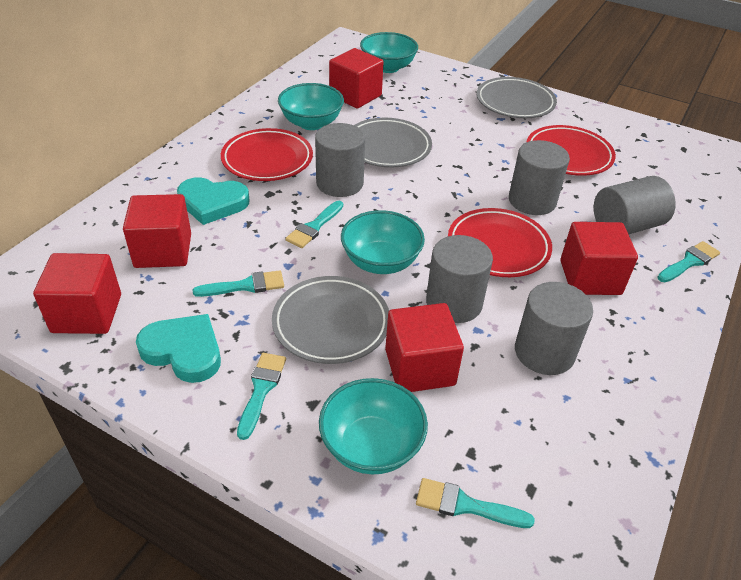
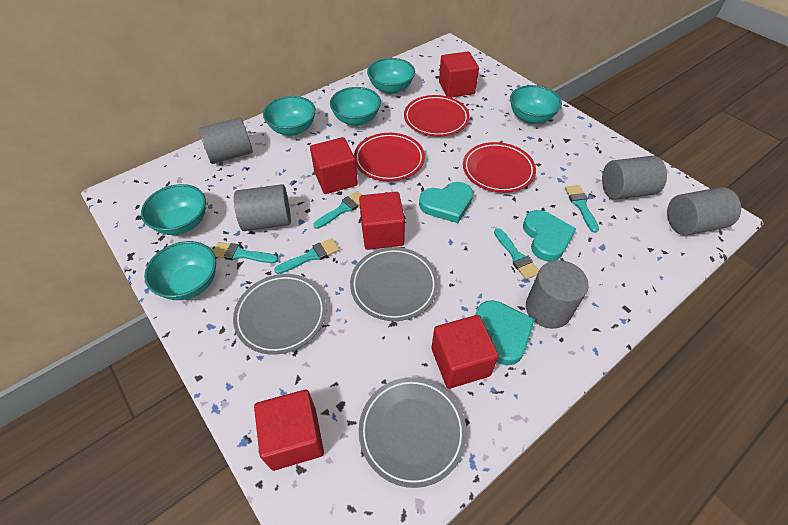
turquoise bowl: [278,83,344,130] [319,378,428,475] [341,210,425,274] [360,32,418,73] = 4 -> [141,184,206,235] [144,241,216,300] [263,96,316,136] [330,87,381,126] [367,58,415,94] [510,85,562,124] = 6
turquoise heart: [136,314,221,383] [177,177,250,225] = 2 -> [419,182,473,223] [475,300,535,366] [523,210,577,261] = 3

